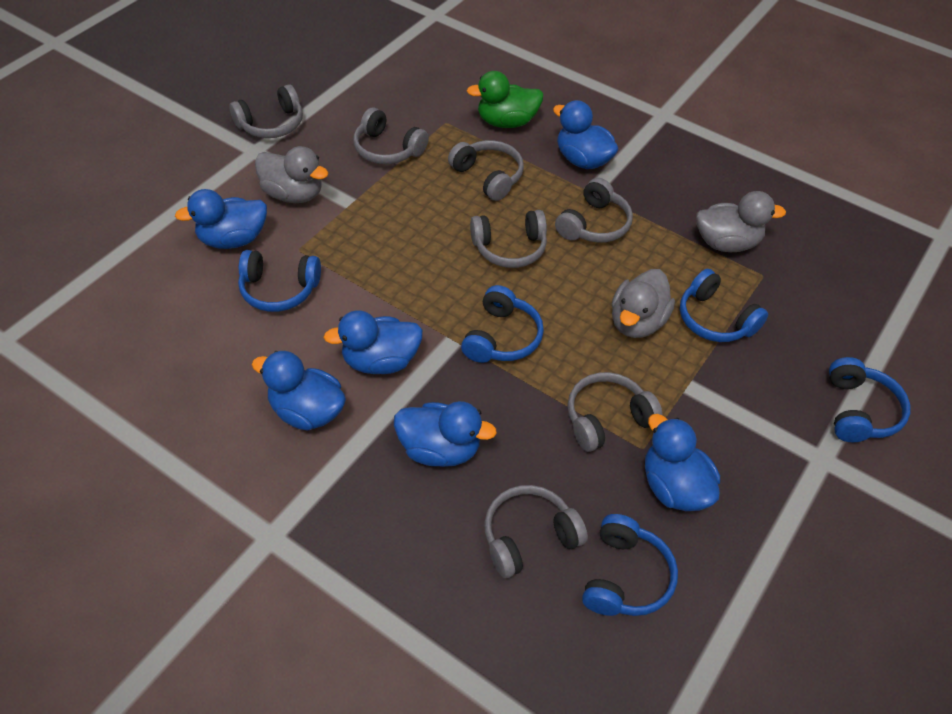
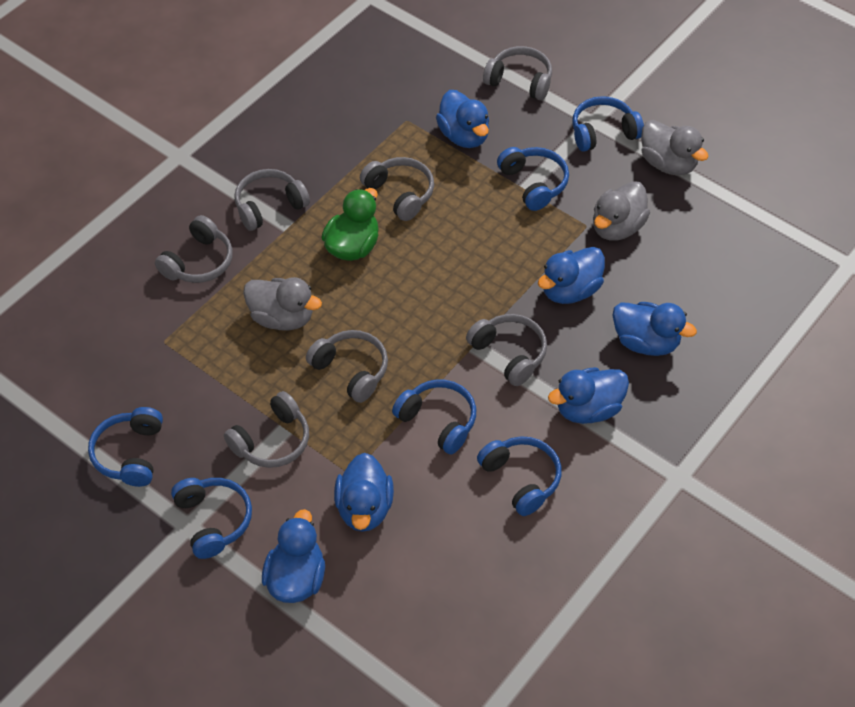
blue headphones: [238,250,321,312] [461,285,544,363] [582,514,678,616] [680,269,768,342] [829,357,911,442] = 5 -> [88,407,163,487] [171,478,252,559] [392,379,476,454] [477,436,562,516] [497,147,569,211] [572,96,644,152] = 6

